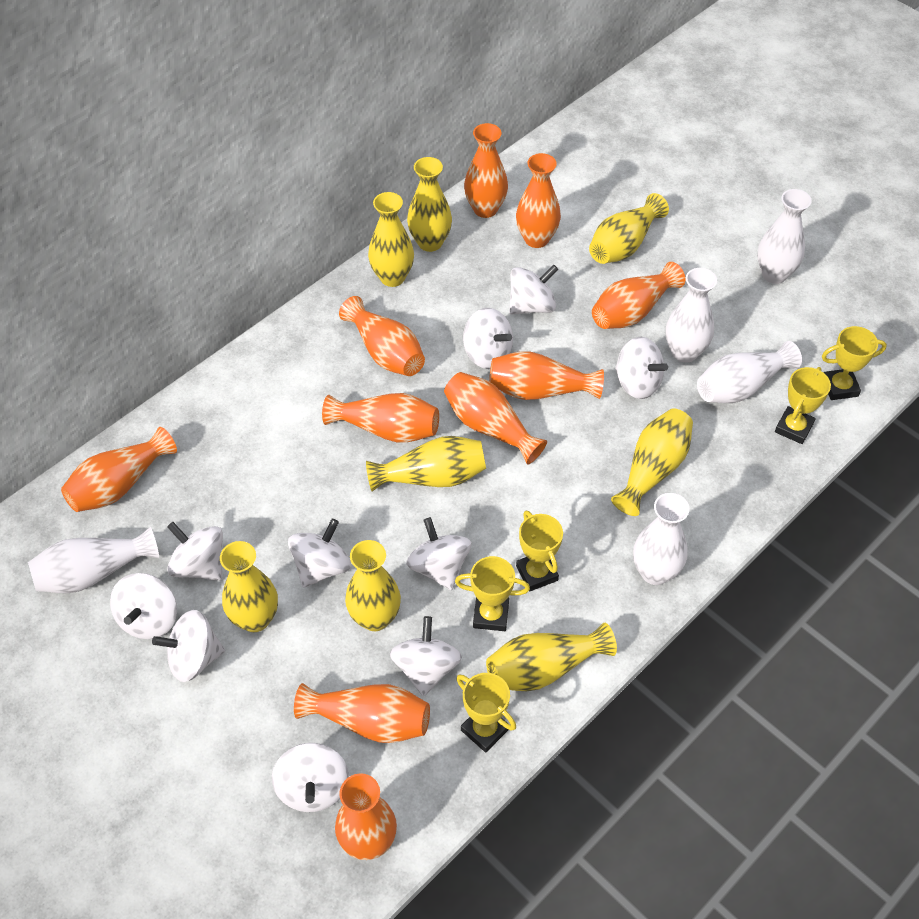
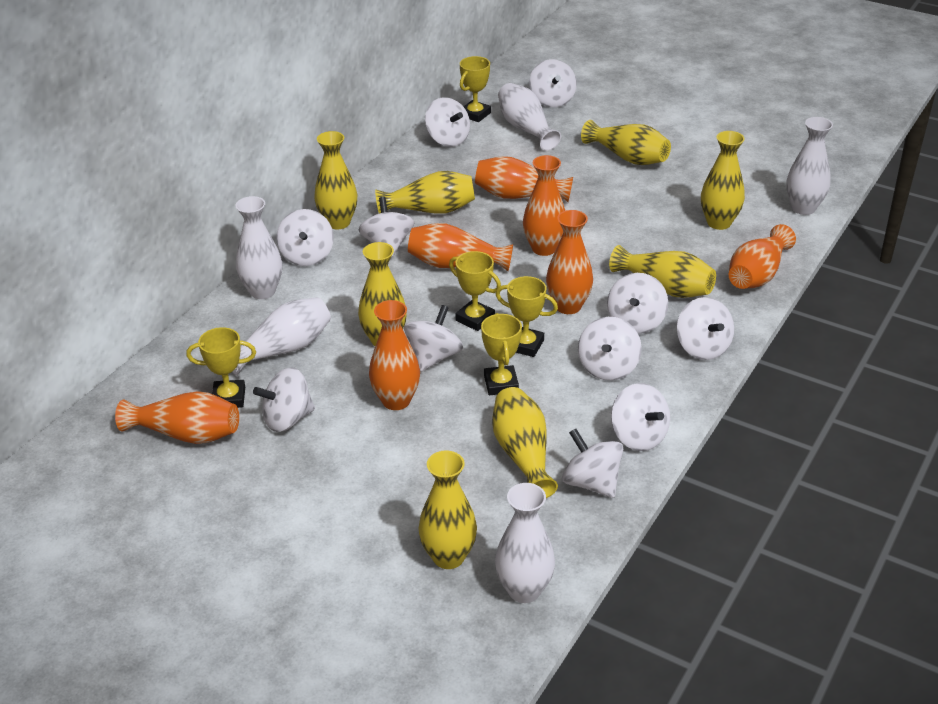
orange vase: [61,427,177,512] [294,683,430,743] [322,393,439,443] [335,773,397,860] [339,296,425,376] [444,372,547,465] [464,123,508,218] [489,351,604,400] [516,153,561,248] [592,262,685,329] = 10 -> [115,391,239,444] [369,300,420,410] [408,223,513,271] [475,156,573,202] [523,155,565,256] [546,210,593,314] [729,224,796,289] = 7
white spinning top: [110,573,177,639] [152,610,225,682] [167,522,223,581] [272,743,349,812] [288,519,351,588] [390,616,462,696] [406,517,471,590] [463,308,513,369] [509,264,558,314] [615,337,668,399] = 10 -> [253,367,315,432] [276,209,334,266] [358,197,414,258] [404,305,463,371] [425,97,470,147] [529,59,577,107] [562,429,623,498] [578,317,642,380] [607,273,668,334] [611,383,670,451] [677,297,734,360] = 11

